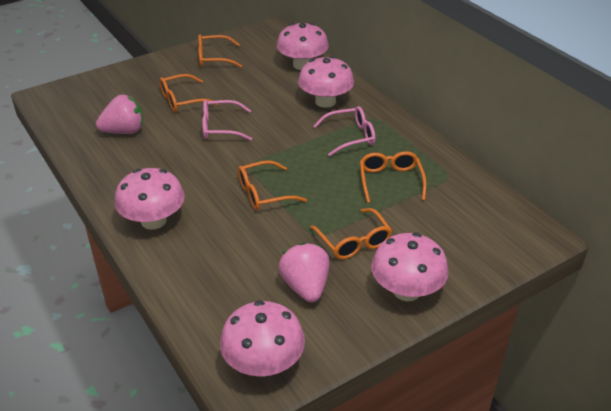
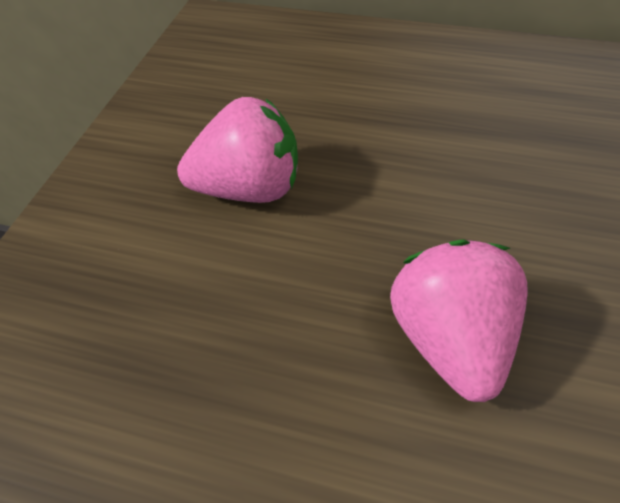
orange glasses: [160,74,218,112] [198,34,242,68] [238,160,307,210] [310,208,392,259] [360,151,427,203] = 5 -> none = 0
pink glasses: [202,100,252,141] [314,106,375,156] = 2 -> none = 0
pink mushroom: [115,168,185,230] [220,300,305,377] [277,23,329,70] [298,56,354,108] [371,233,449,301] = 5 -> none = 0

